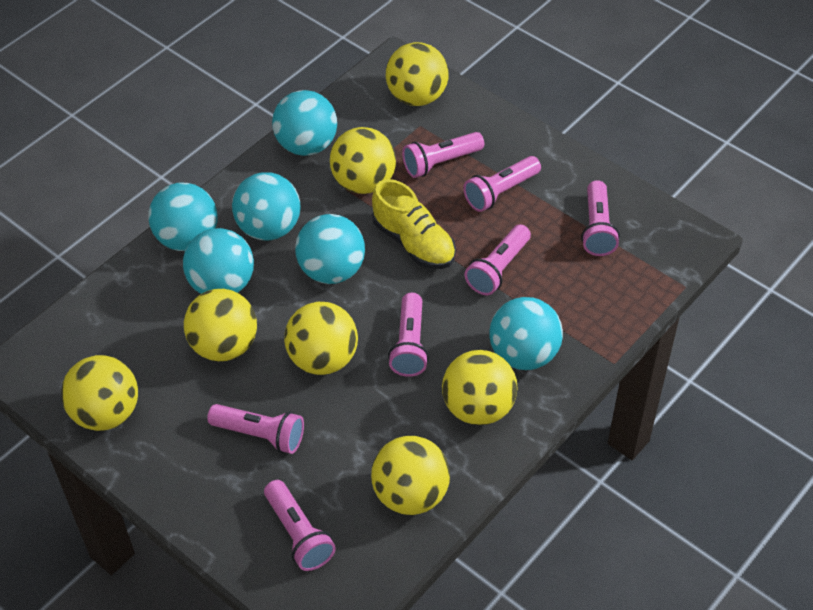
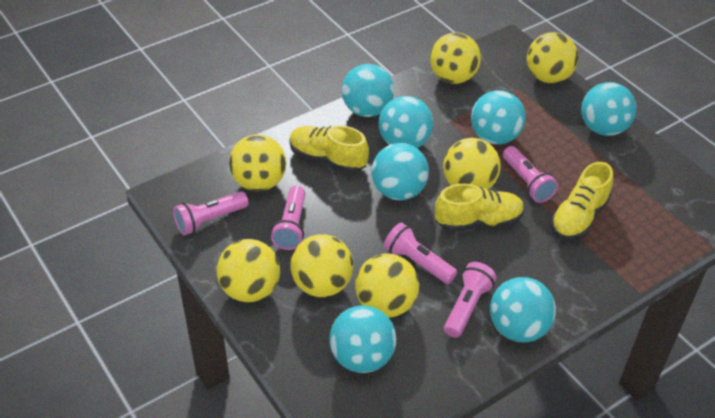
pink flashlight: [207,404,304,454] [264,480,336,571] [388,293,429,377] [402,132,484,178] [463,156,541,212] [465,224,531,295] [581,180,620,256] = 7 -> [173,191,248,235] [271,186,306,250] [384,223,457,284] [444,262,497,338] [503,146,558,203] = 5
turquoise ball: [148,183,218,251] [183,228,254,294] [232,172,301,240] [272,90,337,156] [295,214,365,284] [489,297,563,370] = 6 -> [329,305,396,373] [342,64,394,117] [371,143,429,200] [379,96,433,148] [471,90,526,145] [490,277,556,342] [581,82,636,136] = 7
yellow shoe: [372,179,456,269] = 1 -> [289,125,369,173] [435,184,524,231] [551,162,613,240] = 3

